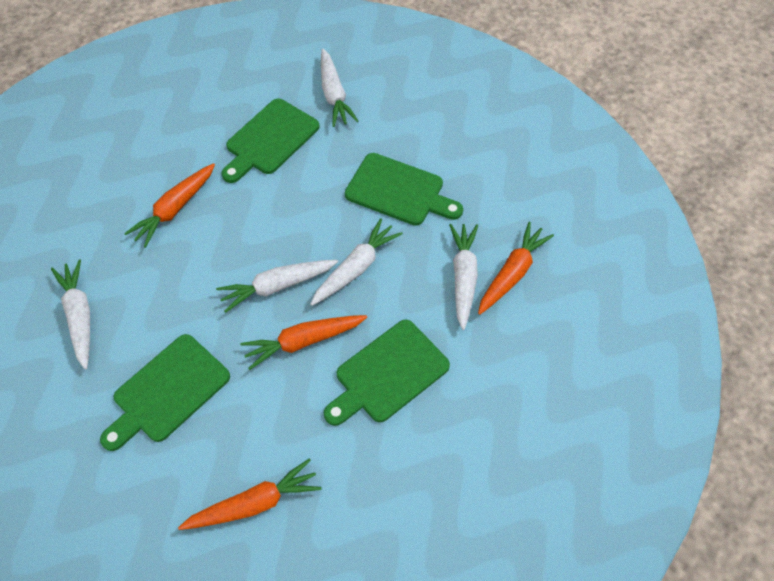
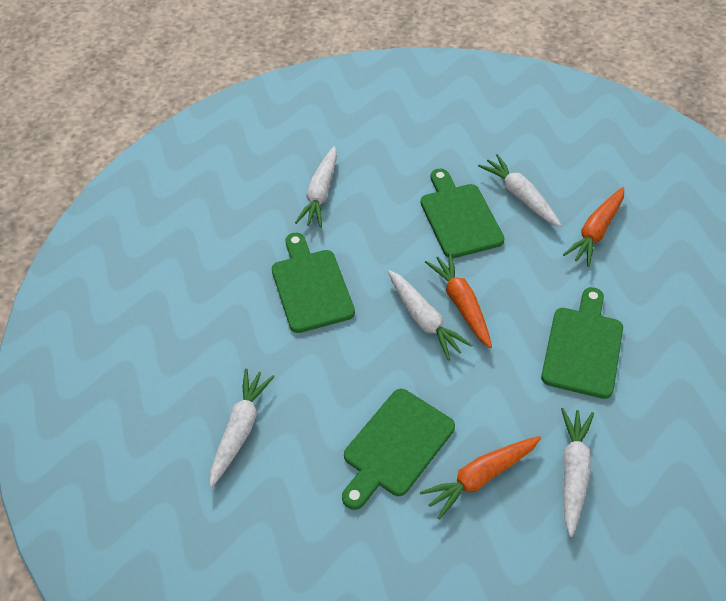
orange carrot: [124,163,215,248] [178,458,321,530] [240,315,367,370] [478,222,554,315] = 4 -> [420,436,541,520] [425,253,492,348] [563,187,624,267] = 3

